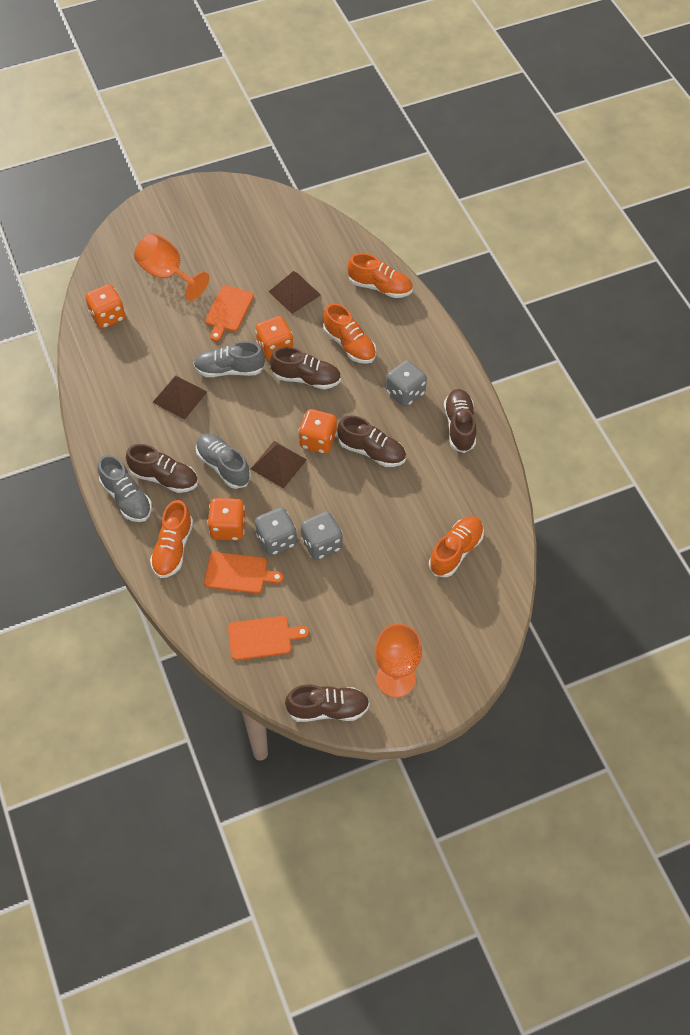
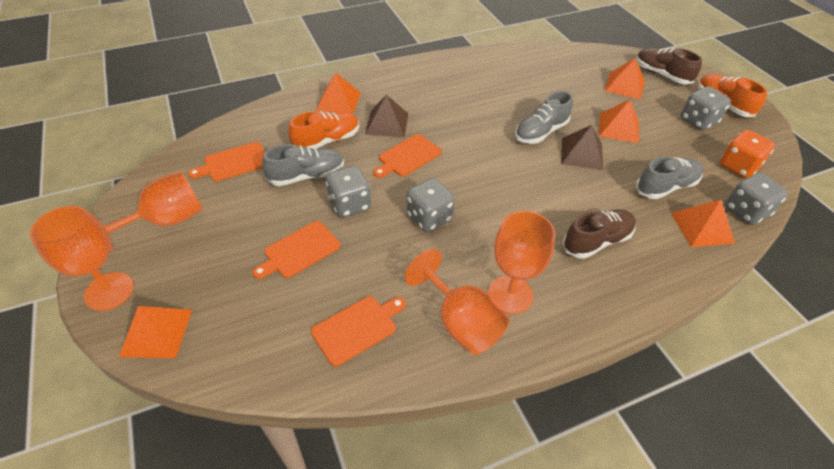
brown pyramid: [152,375,207,419] [251,441,307,488] [268,271,321,314] = 3 -> [365,95,408,137] [561,125,603,170] = 2
brown shoe: [126,444,198,493] [270,347,341,389] [285,684,370,722] [337,416,406,467] [444,389,476,453] = 5 -> [563,209,636,259] [636,48,702,84] = 2
grey dice: [255,507,297,556] [301,511,343,560] [386,360,427,407] = 3 -> [326,166,371,217] [407,178,455,232] [681,86,731,130] [726,173,788,225] = 4
orange cutting board: [204,552,284,594] [205,285,254,341] [228,616,309,660] = 3 -> [188,142,265,182] [252,221,341,279] [311,296,406,367] [373,134,442,178] = 4
orange dice: [85,284,125,329] [207,498,245,541] [255,316,293,360] [299,409,337,454] = 4 -> [720,130,775,178] = 1
orange goblet: [134,233,209,301] [375,624,422,698] = 2 -> [30,206,134,311] [90,172,203,252] [405,249,510,355] [488,211,556,314] = 4
orange pyramid: none = 0 -> [119,306,192,358] [316,73,361,114] [599,100,639,143] [604,58,645,100] [671,199,735,247] = 5
orange shoe: [150,500,193,578] [323,303,376,364] [347,253,413,298] [429,516,484,577] = 4 -> [288,111,359,149] [698,74,767,117] = 2

